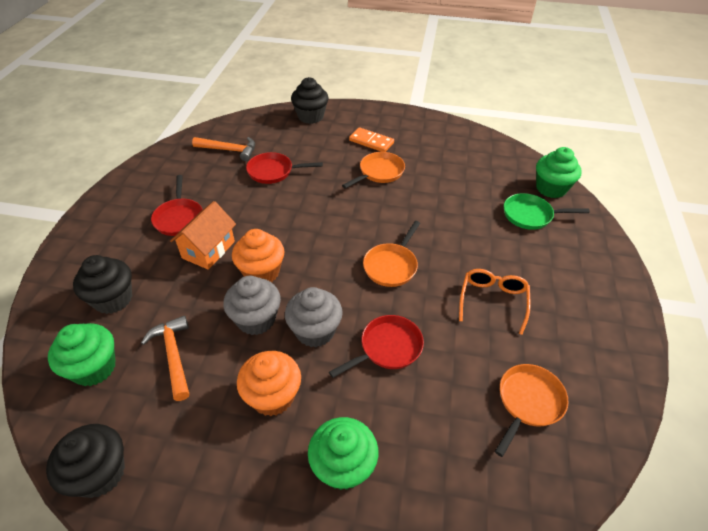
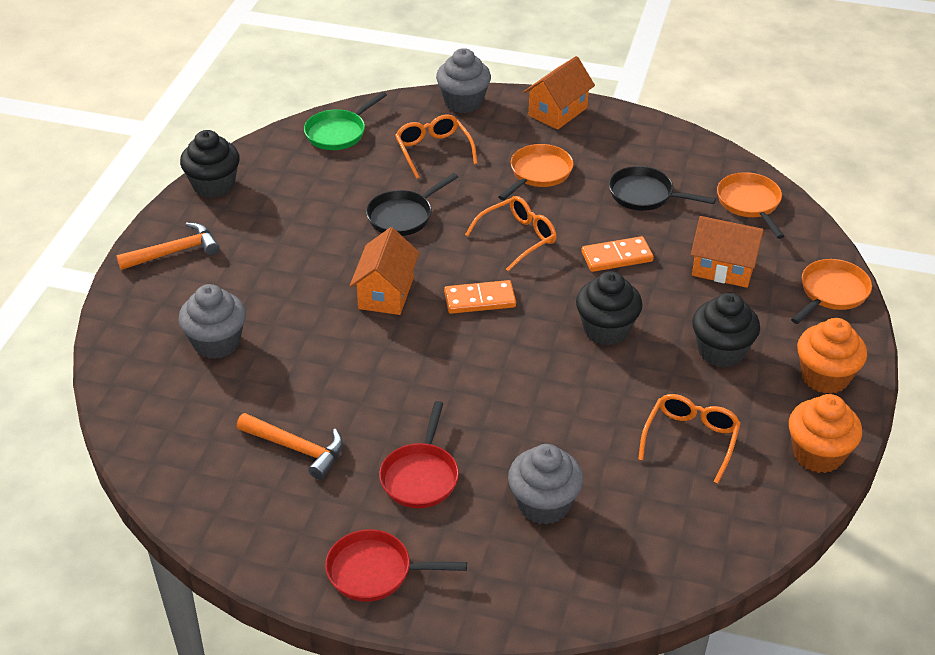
black pan: none = 0 -> [366,173,458,236] [609,166,716,211] = 2
green cupcake: [48,323,116,386] [308,417,378,490] [536,147,582,198] = 3 -> none = 0
grey cupcake: [223,276,281,335] [285,287,343,347] = 2 -> [178,284,246,359] [436,48,491,113] [508,444,583,525] = 3
orange domino: [349,127,394,152] = 1 -> [444,280,516,314] [581,236,654,272] = 2
orange glasses: [459,269,531,335] = 1 -> [395,114,478,179] [465,196,556,272] [638,394,741,484] = 3
orange house: [170,201,236,270] = 1 -> [350,227,419,315] [523,56,595,130] [691,216,764,288] = 3
red pan: [151,175,203,236] [246,152,323,184] [329,315,424,378] = 3 -> [325,529,467,602] [379,401,459,508] = 2

